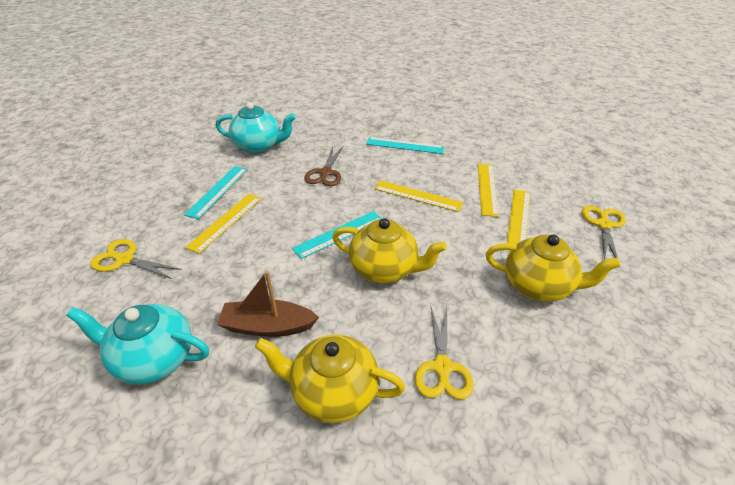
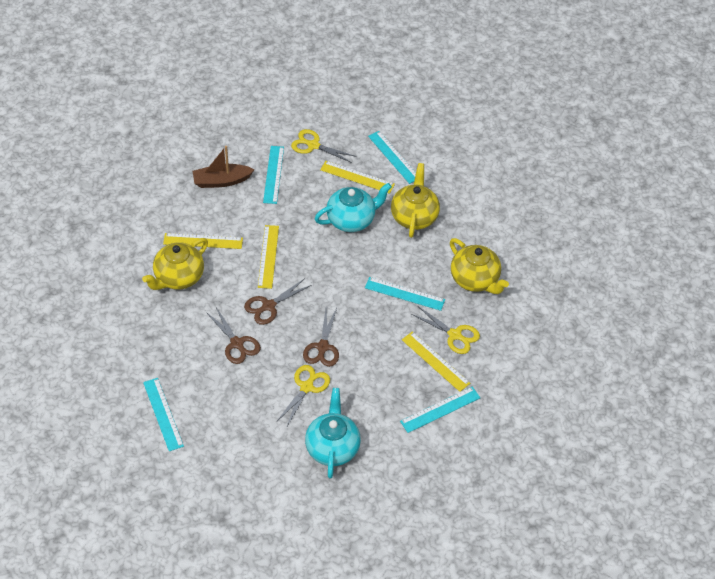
brown scissors: [304,147,343,186] = 1 -> [206,307,261,364] [244,279,311,325] [303,308,339,367] = 3
turquoise ruler: [184,166,248,219] [292,211,382,259] [366,137,444,154] = 3 -> [143,378,184,451] [263,146,284,204] [365,277,445,311] [368,131,416,184] [400,387,480,433] = 5

